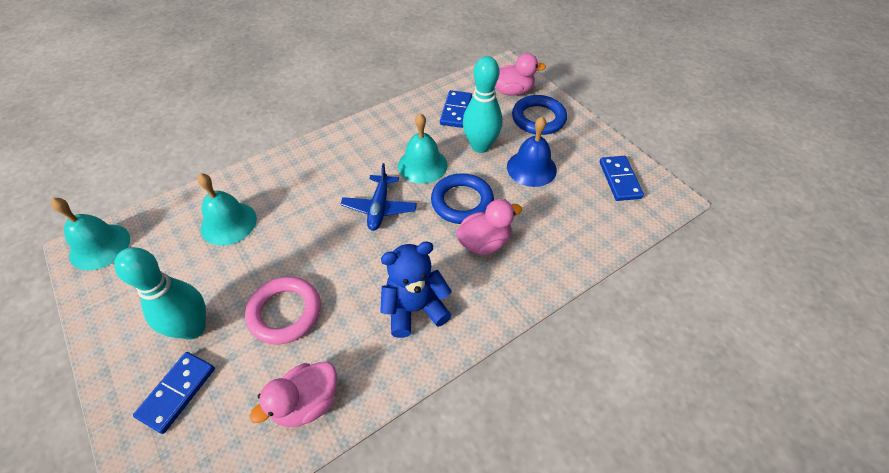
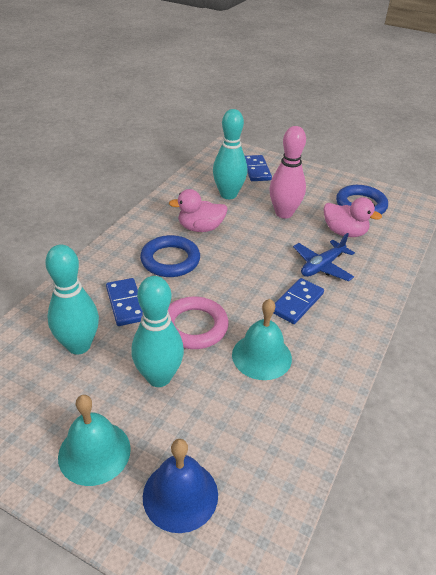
blue teddy bear: [380,241,452,338] = 1 -> none = 0
pink bowling pin: none = 0 -> [269,126,306,219] = 1
pink duck: [250,362,337,427] [456,199,522,255] [495,53,546,96] = 3 -> [169,189,228,232] [324,197,382,237] = 2
turquoise bell: [51,198,130,271] [197,173,257,246] [398,113,448,184] = 3 -> [58,395,131,486] [232,299,292,380] = 2
turquoise bowling pin: [114,247,206,340] [463,56,502,153] = 2 -> [45,245,99,355] [131,276,184,387] [213,109,247,199] = 3

